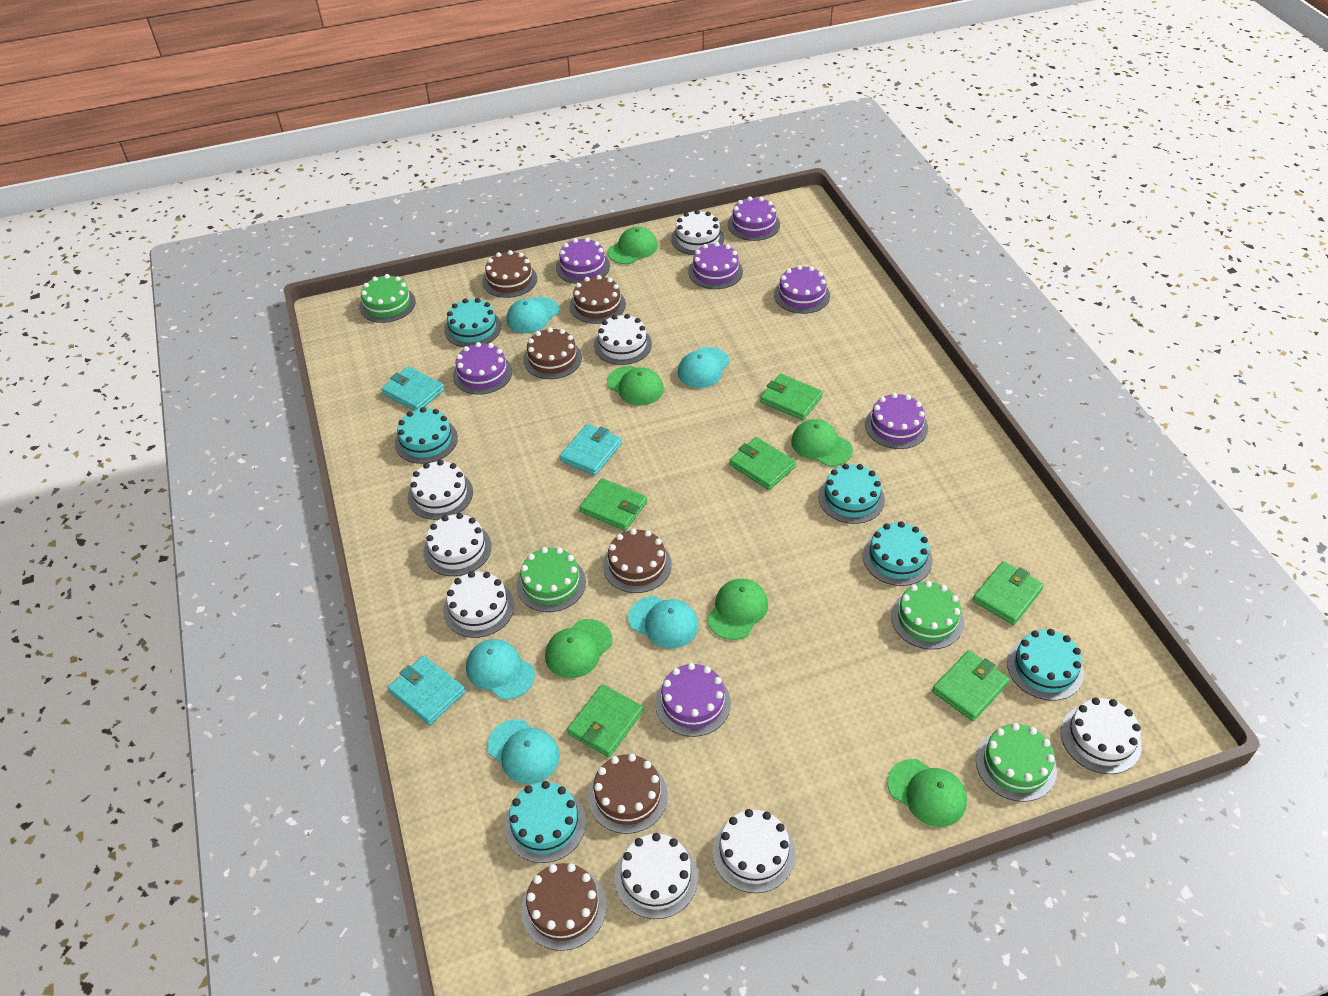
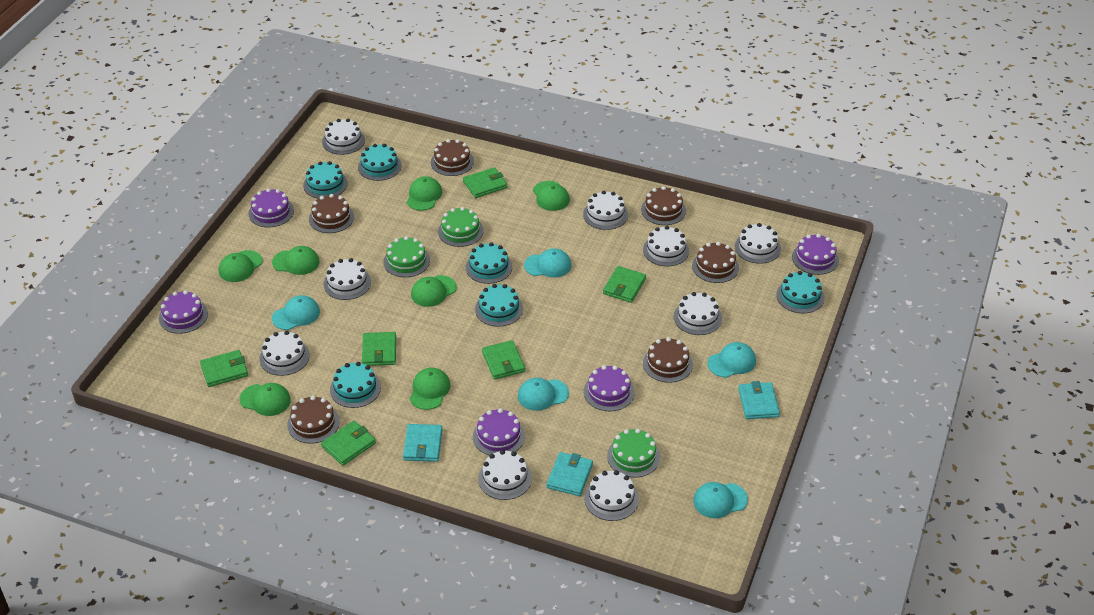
green cake: [359,274,416,323] [516,547,586,612] [891,581,964,649] [976,723,1057,802] = 4 -> [383,236,430,277] [438,207,484,247] [607,429,660,478] = 3
green cap: [545,619,613,678] [607,366,664,405] [608,227,658,264] [707,578,768,640] [791,419,853,466] [887,759,967,827] = 6 -> [219,250,263,282] [239,383,291,416] [272,246,319,275] [407,176,442,211] [410,368,451,410] [411,275,457,307] [533,181,570,211] = 7
purple cake: [453,342,512,395] [556,238,610,284] [655,663,731,737] [688,242,743,289] [728,196,780,241] [774,265,830,314] [865,393,928,449] = 7 -> [159,290,208,334] [249,188,294,227] [473,408,525,455] [584,365,634,411] [792,234,839,275] = 5
white cake: [408,460,473,520] [424,513,492,576] [443,571,514,638] [594,314,652,365] [614,833,698,919] [671,210,724,255] [712,809,795,893] [1061,698,1142,774] = 8 -> [259,331,310,376] [322,119,365,155] [323,258,371,300] [478,450,532,500] [583,191,628,230] [584,470,639,521] [643,226,689,266] [674,292,722,335] [735,223,781,264] = 9

